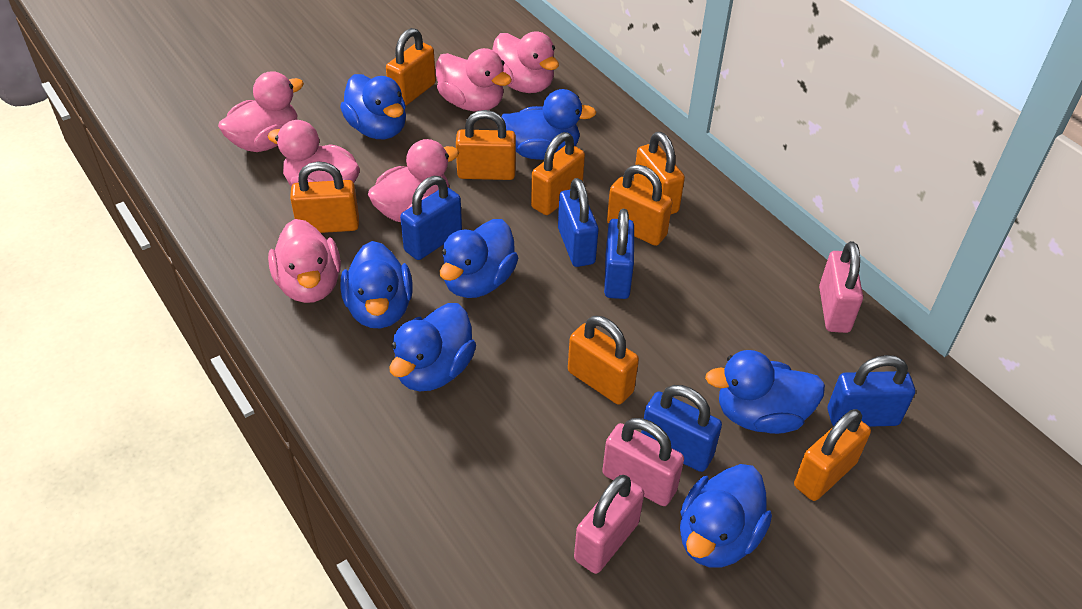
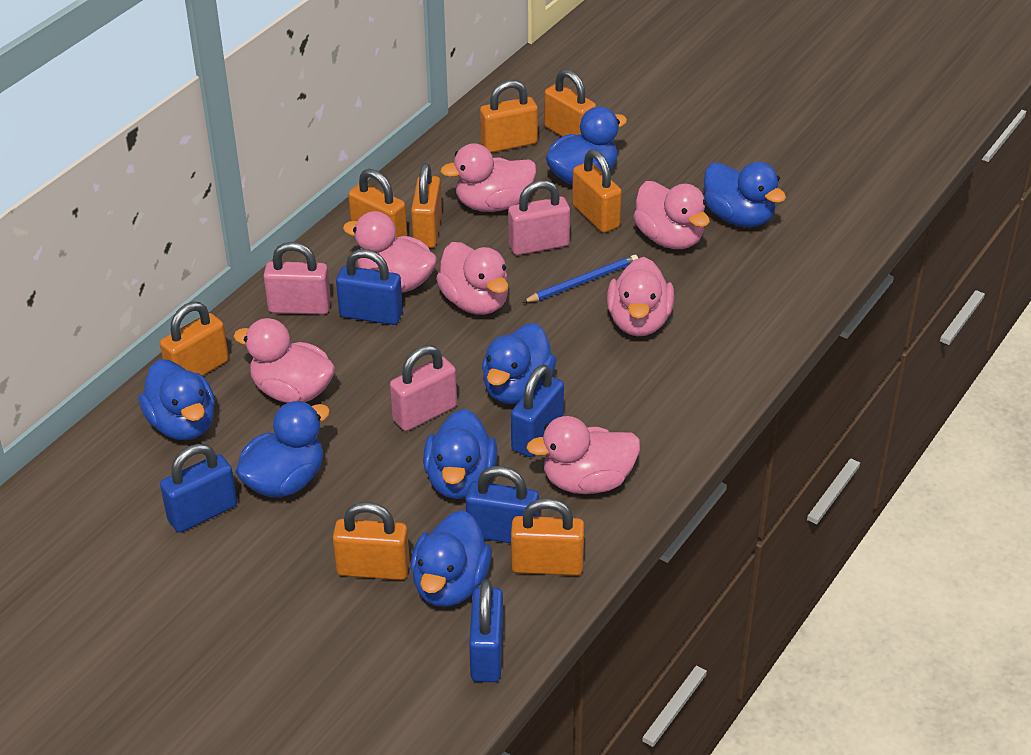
blue pencil: none = 0 -> [522,255,638,303] = 1
pink duck: [218,71,304,152] [267,120,360,186] [268,219,341,303] [368,139,459,222] [436,48,512,112] [492,31,559,93] = 6 -> [233,318,335,403] [343,211,438,292] [436,242,508,315] [440,143,536,212] [526,416,640,494] [607,257,674,336] [633,181,710,249] = 7

